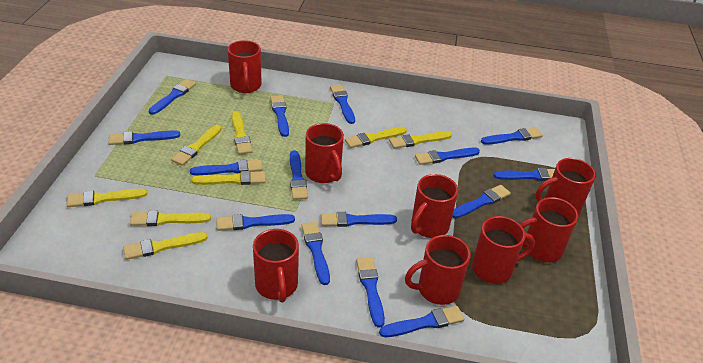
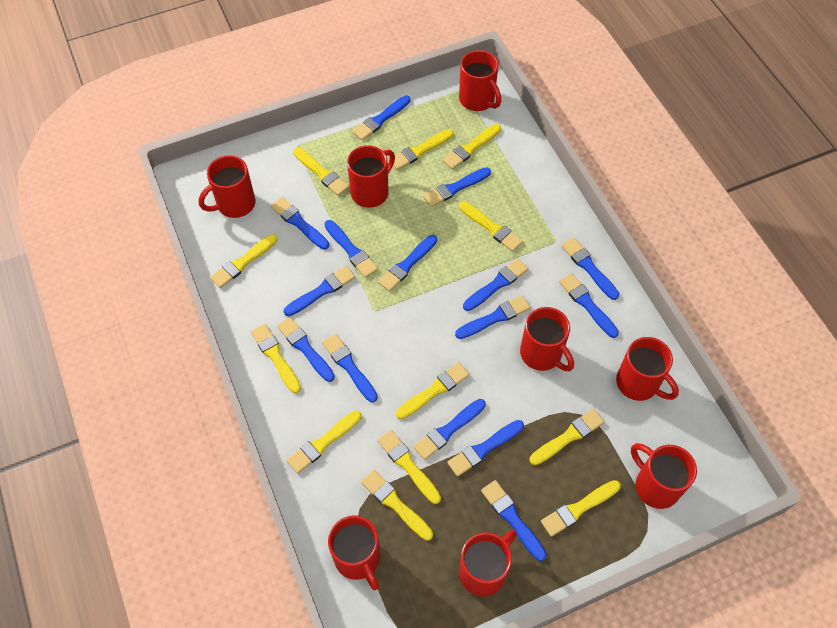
yellow brush: [67,189,147,207] [123,232,207,260] [130,211,211,226] [171,125,222,166] [191,171,266,185] [232,111,253,155] [345,127,407,148] [389,131,452,149] = 8 -> [210,234,277,288] [251,324,301,393] [287,410,362,474] [293,147,349,196] [361,470,433,541] [378,430,441,504] [393,129,454,170] [396,362,469,419] [442,124,501,169] [459,201,523,252] [530,409,605,465] [541,480,621,537] = 12

